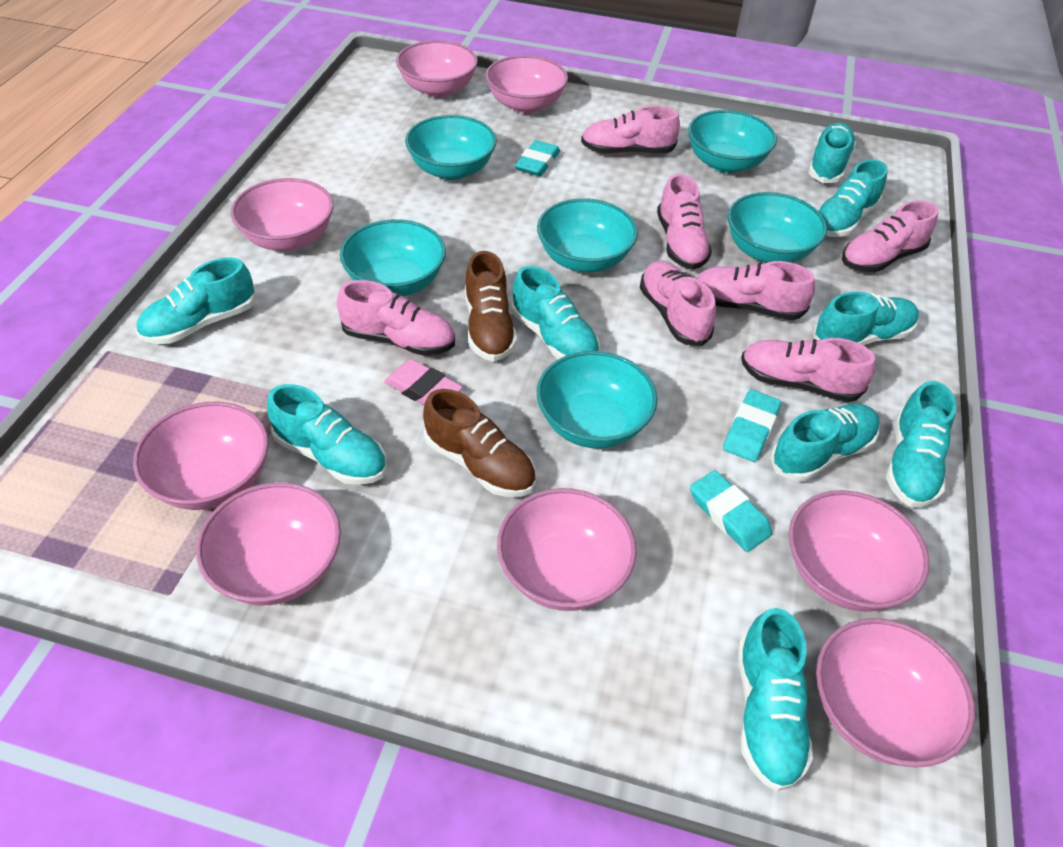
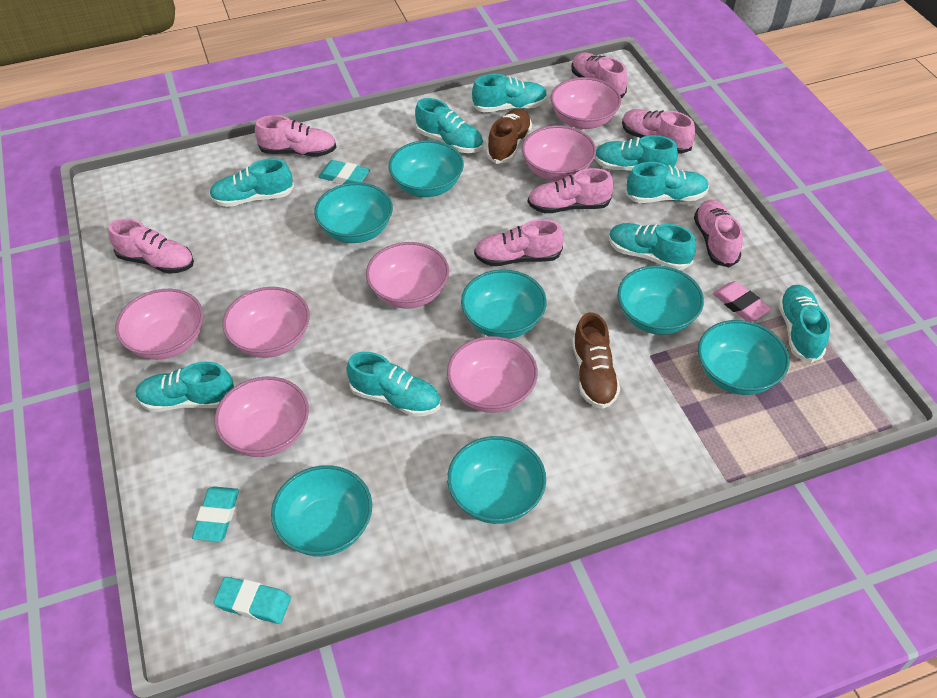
pink bowl: [133,402,269,510] [196,482,341,606] [231,178,334,251] [396,40,478,98] [485,55,568,114] [497,488,637,611] [789,490,929,612] [816,618,975,767] = 8 -> [115,289,203,360] [215,377,309,457] [223,287,310,358] [366,242,449,309] [447,336,538,413] [522,125,596,181] [550,77,621,129] = 7
turquoise bowl: [340,219,446,296] [405,115,496,180] [537,198,638,272] [537,351,658,448] [688,110,777,173] [727,192,827,263] = 6 -> [271,465,372,557] [314,182,393,243] [389,140,464,197] [447,436,546,524] [461,269,547,339] [618,265,704,335] [698,320,789,395] = 7

